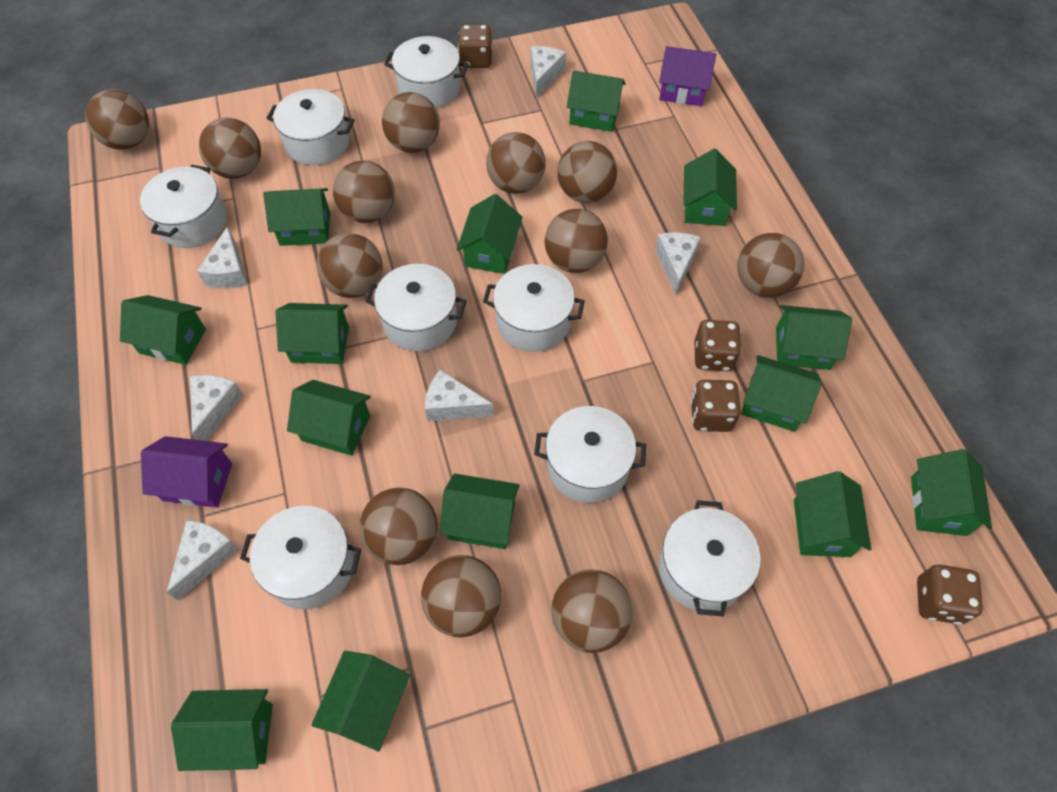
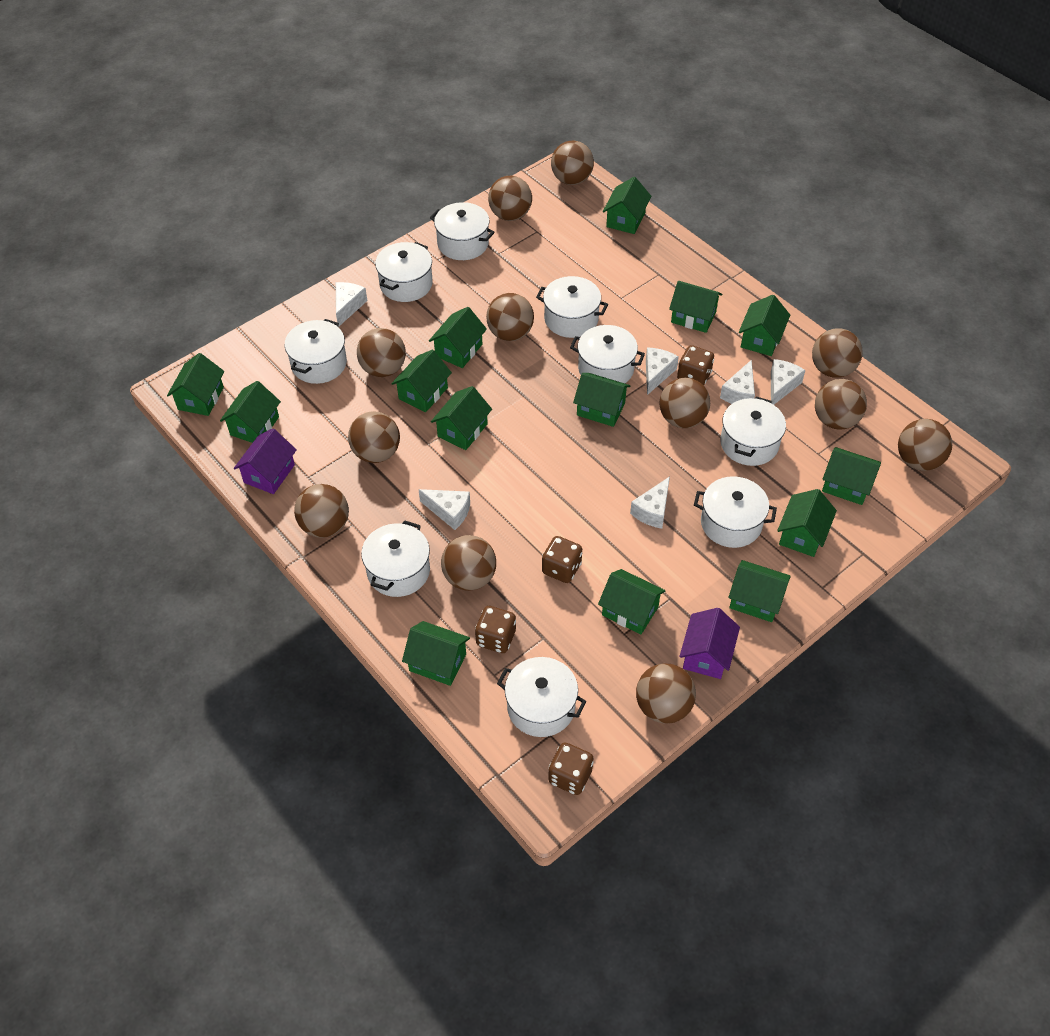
white pot: [140,165,227,248] [240,506,361,609] [267,89,355,165] [365,264,467,351] [384,36,468,108] [483,264,585,352] [534,406,646,503] [659,500,761,616] = 8 -> [285,319,347,384] [361,520,430,597] [375,242,433,302] [430,202,495,260] [497,657,586,737] [536,276,608,338] [570,325,645,383] [694,476,777,548] [720,396,786,466] = 9

